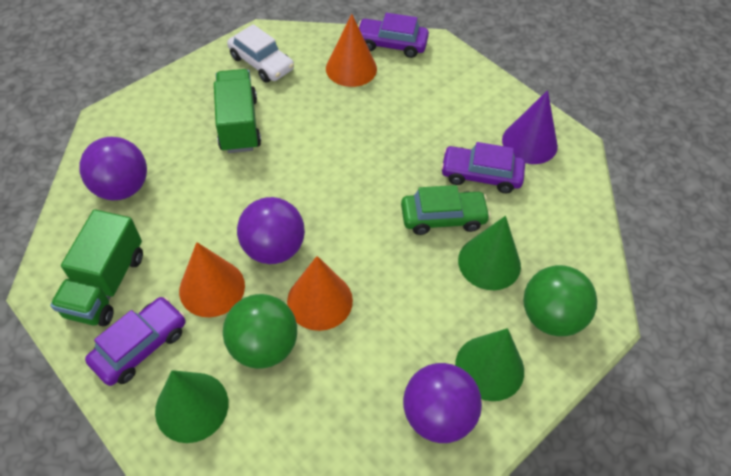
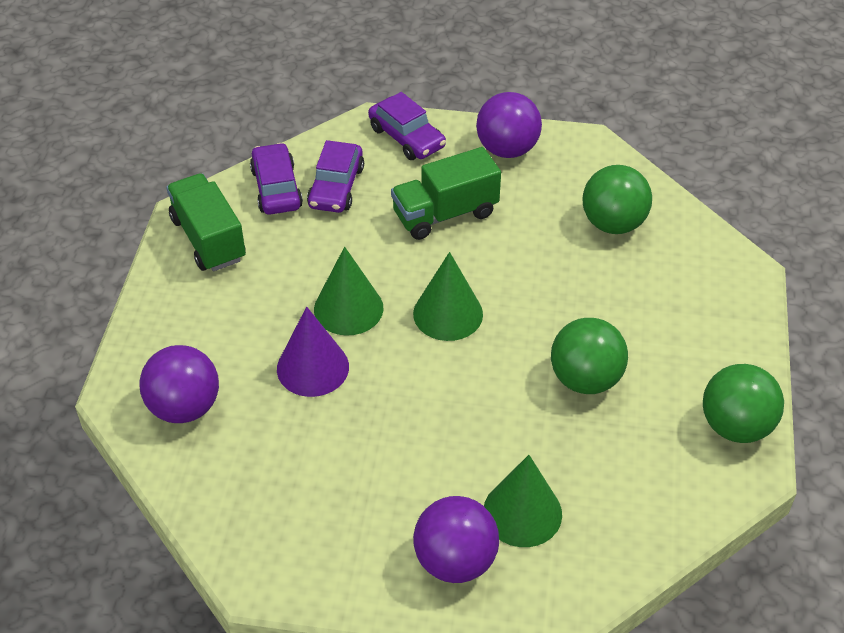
green ball: [223,294,297,369] [523,265,597,336] = 2 -> [551,318,628,394] [582,165,652,234] [703,364,784,443] = 3
green car: [401,185,491,235] = 1 -> none = 0
orange cone: [179,242,245,317] [287,256,353,331] [326,14,377,87] = 3 -> none = 0
white car: [227,24,294,82] = 1 -> none = 0

